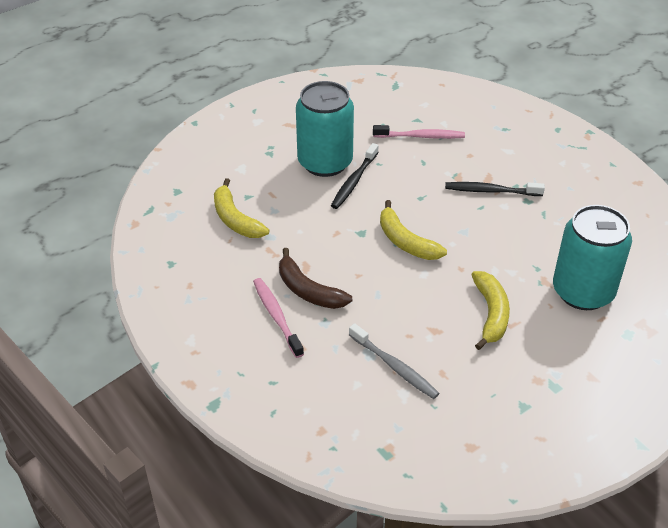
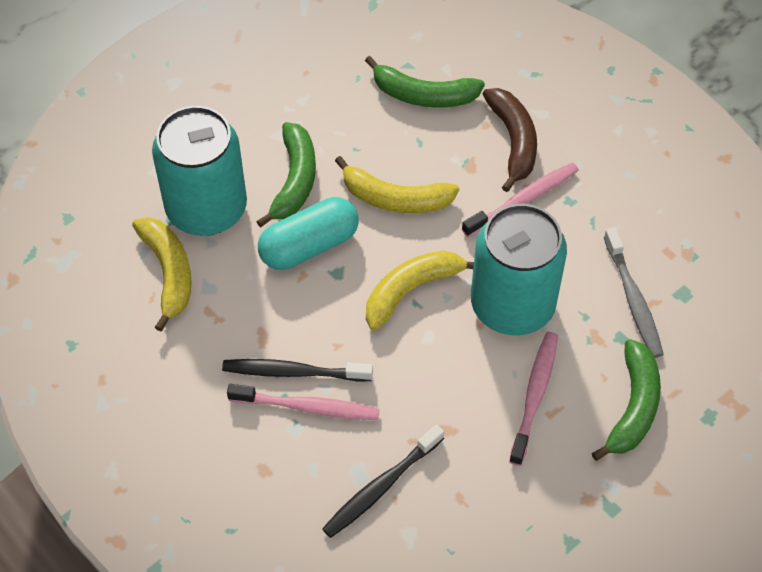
green banana: none = 0 -> [256,122,316,228] [365,56,485,108] [592,339,661,461] = 3
pink toothbrush: [253,278,304,358] [373,125,465,139] = 2 -> [227,384,380,420] [462,163,579,237] [509,332,558,466] = 3
turquoise capsule: none = 0 -> [258,197,359,270] = 1

